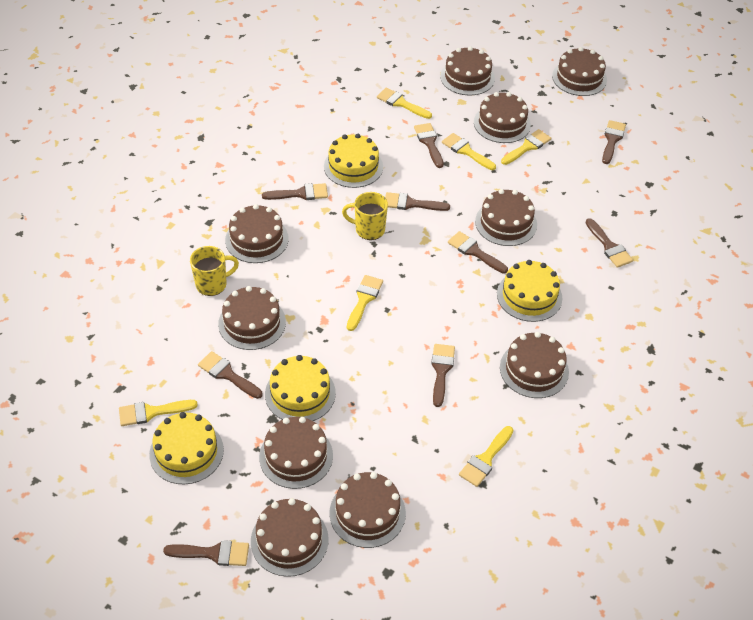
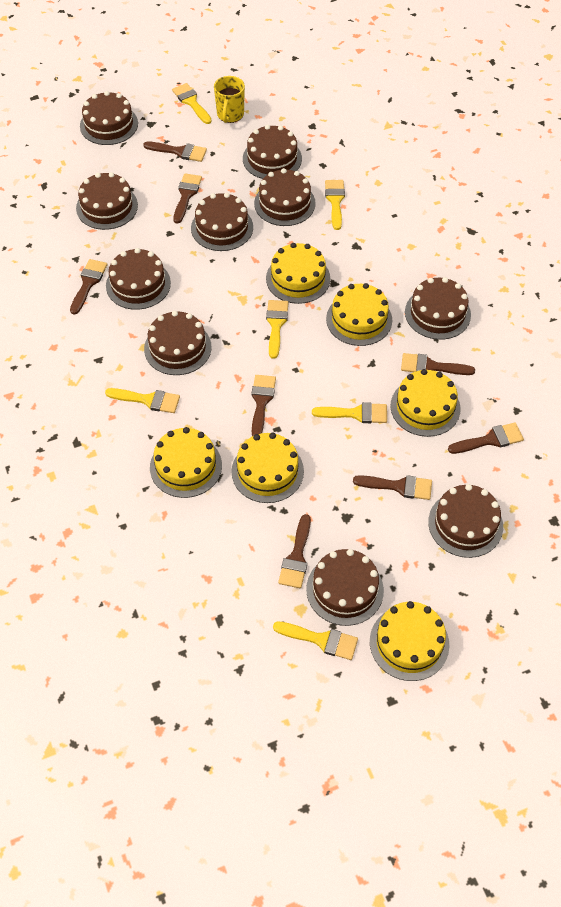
brown brush: [163,540,249,566] [198,351,262,399] [262,183,328,200] [385,192,450,211] [414,123,444,168] [431,344,455,407] [448,231,508,274] [586,218,633,268] [602,120,626,164] = 9 -> [70,259,108,315] [143,141,207,162] [173,173,202,223] [252,375,276,436] [278,514,311,588] [353,475,432,500] [401,353,475,375] [448,422,524,454] = 8
yellow cake: [149,412,224,484] [265,355,336,421] [324,134,383,188] [497,260,562,322] = 4 -> [150,427,222,498] [231,433,304,503] [266,243,330,304] [326,283,392,346] [370,601,449,681] [390,369,461,437] = 6
yellow mug: [190,246,239,296] [342,192,388,240] = 2 -> [214,76,245,123] = 1

